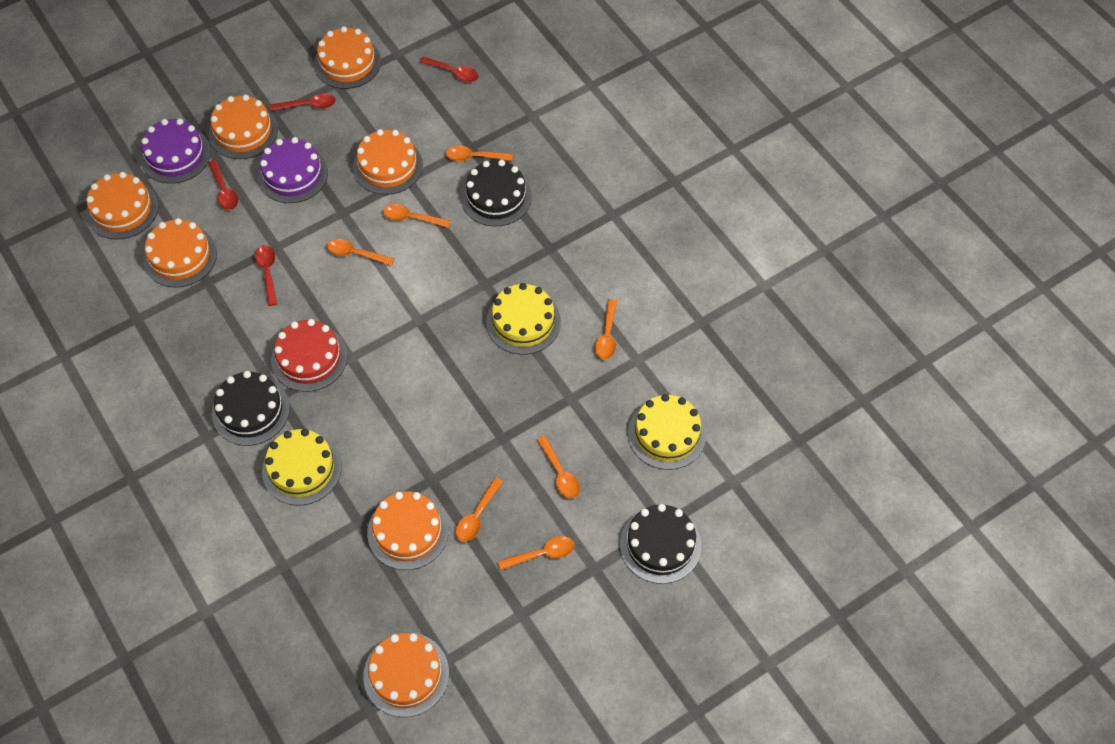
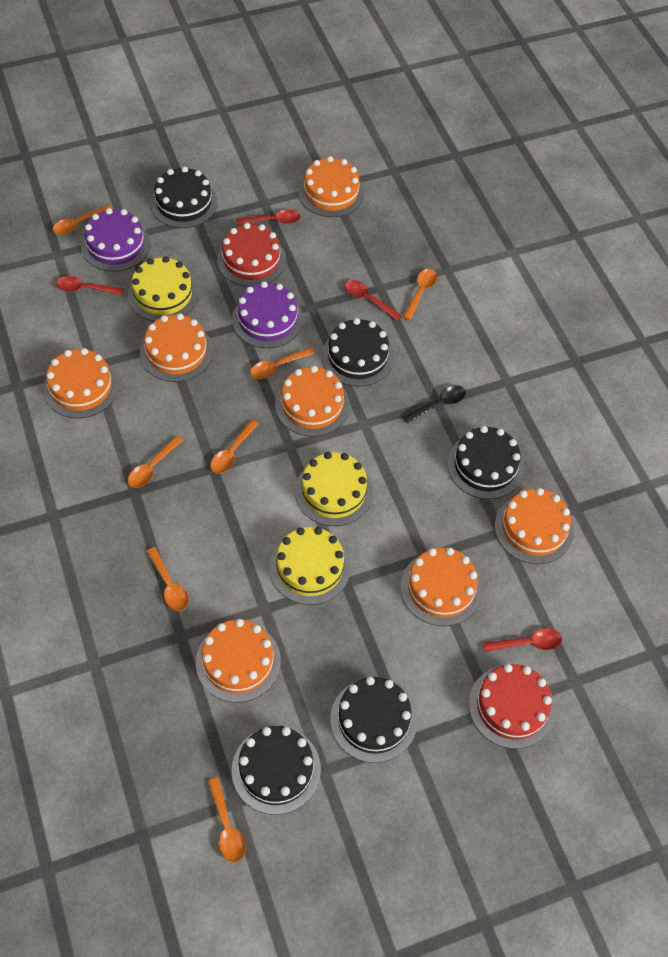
black cake: [212,371,290,446] [461,160,532,227] [620,504,701,584] = 3 -> [150,166,218,228] [232,726,321,815] [322,318,394,387] [330,677,417,763] [447,426,524,499] = 5
black spoon: none = 0 -> [403,385,466,424] = 1
red cake: [271,319,347,392] = 1 -> [217,223,286,287] [469,664,555,749] = 2

